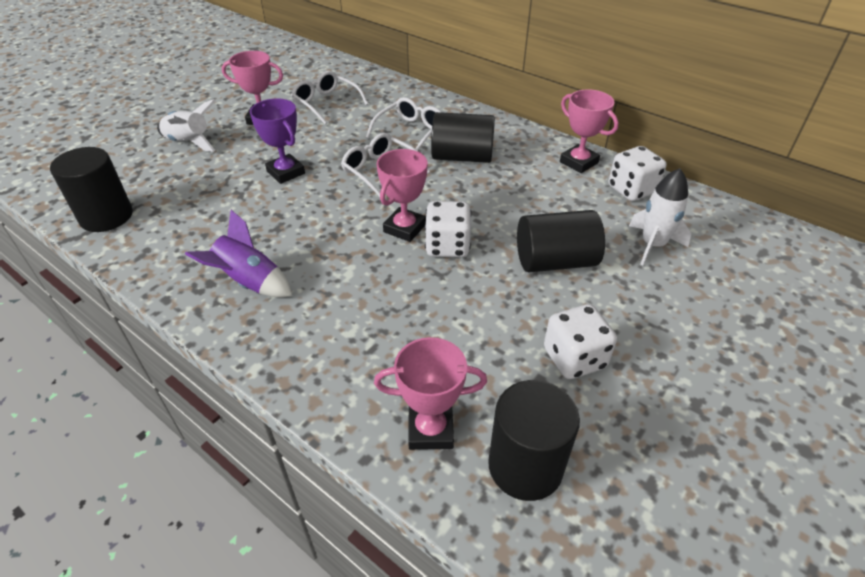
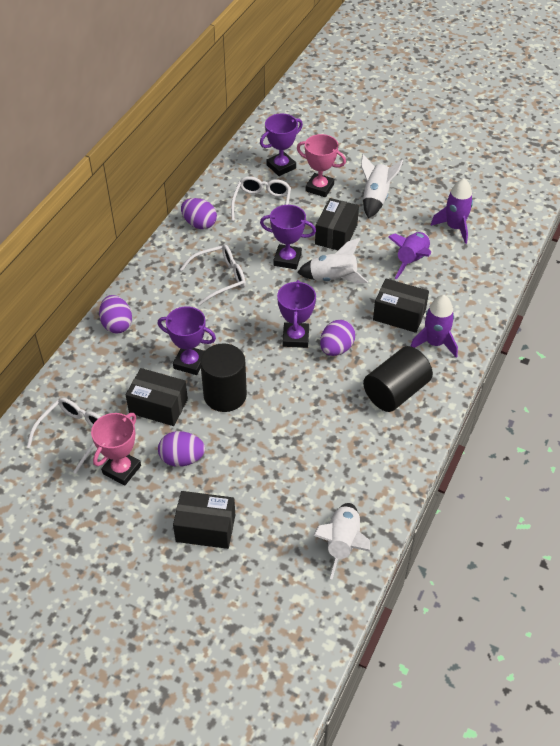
black box: none = 0 -> [126,368,188,426] [173,491,235,549] [315,198,359,250] [373,279,429,333] = 4
black cylinder: [50,147,133,232] [431,112,495,163] [488,380,580,501] [517,210,605,272] = 4 -> [200,343,247,412] [363,346,433,412] = 2
pink trophy: [222,51,283,125] [374,337,487,450] [377,149,428,242] [560,89,618,173] = 4 -> [91,413,141,486] [297,134,346,197] = 2
purple egg: none = 0 -> [99,295,132,333] [158,431,205,467] [181,198,217,229] [320,320,355,356] = 4
purple rocket: [185,210,292,297] = 1 -> [388,232,431,279] [411,295,458,357] [431,178,473,244] = 3
purple trophy: [250,98,305,184] = 1 -> [158,306,216,375] [260,114,303,176] [260,205,316,269] [277,280,316,348] = 4
white dice: [425,201,472,257] [544,304,617,379] [609,146,666,201] = 3 -> none = 0
white rocket: [157,99,216,152] [629,168,691,265] = 2 -> [297,238,368,283] [313,503,370,579] [361,154,403,218] = 3

